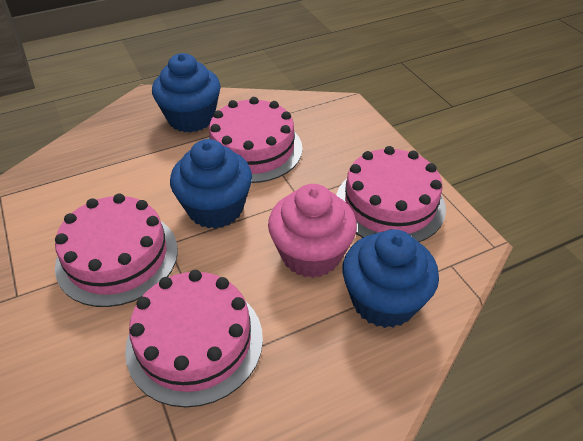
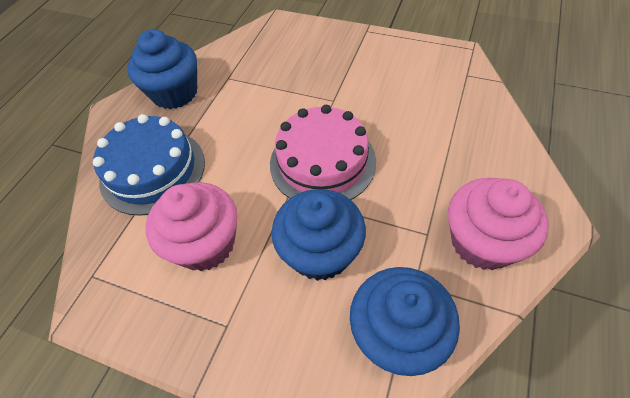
blue cake: none = 0 -> [93,114,205,216] = 1
pink cake: [55,194,178,307] [125,270,263,408] [208,97,303,183] [336,146,446,242] = 4 -> [270,105,376,200] = 1
pink cupcake: [268,184,357,278] = 1 -> [146,182,238,271] [448,178,549,270] = 2

